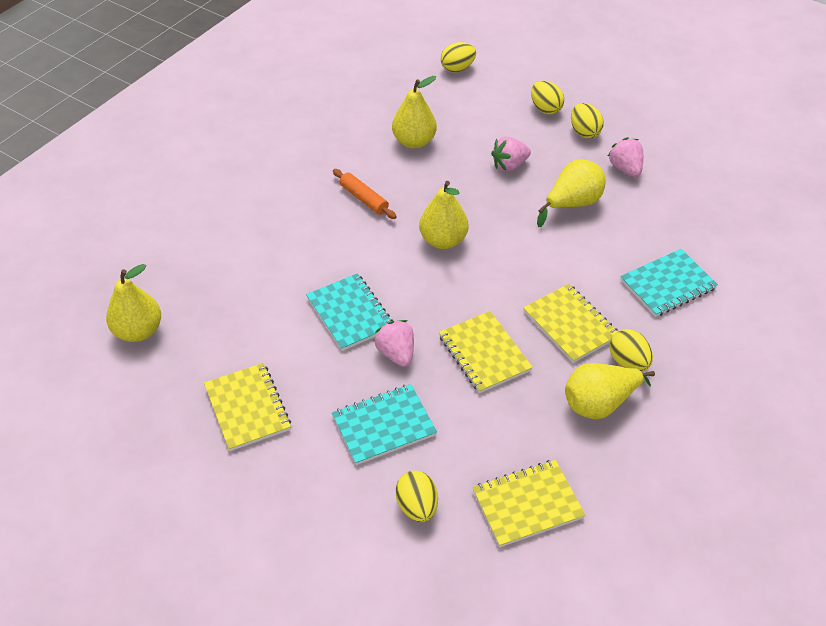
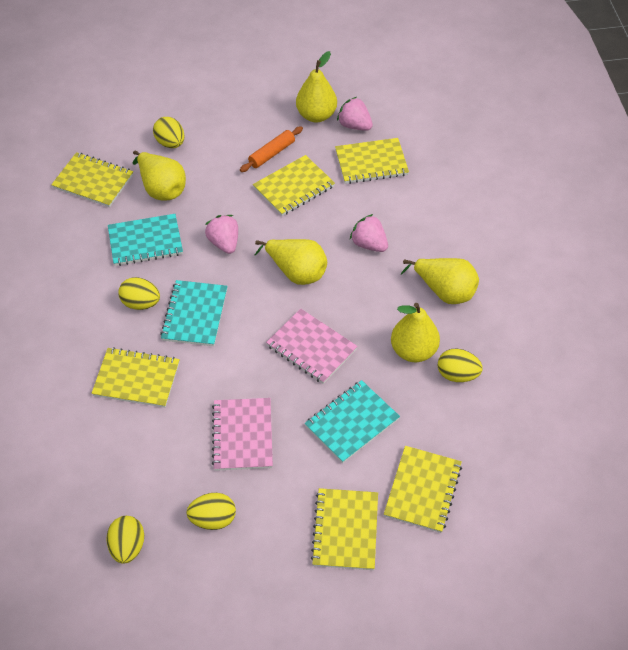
pink notebook: none = 0 -> [212,398,273,471] [266,309,358,384] = 2
yellow notebook: [204,363,291,451] [439,311,533,393] [472,460,585,547] [523,284,618,363] = 4 -> [51,152,133,207] [91,347,180,408] [253,155,335,216] [311,488,378,570] [335,138,409,184] [384,446,462,533] = 6

